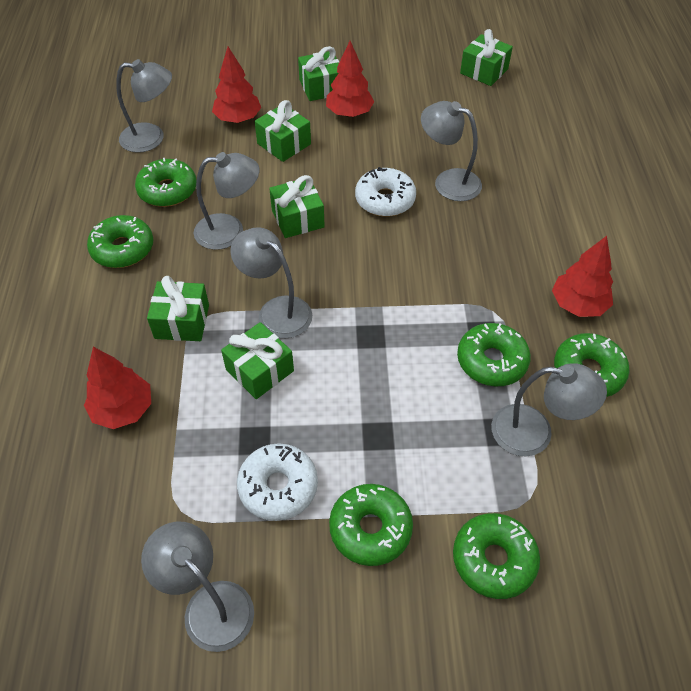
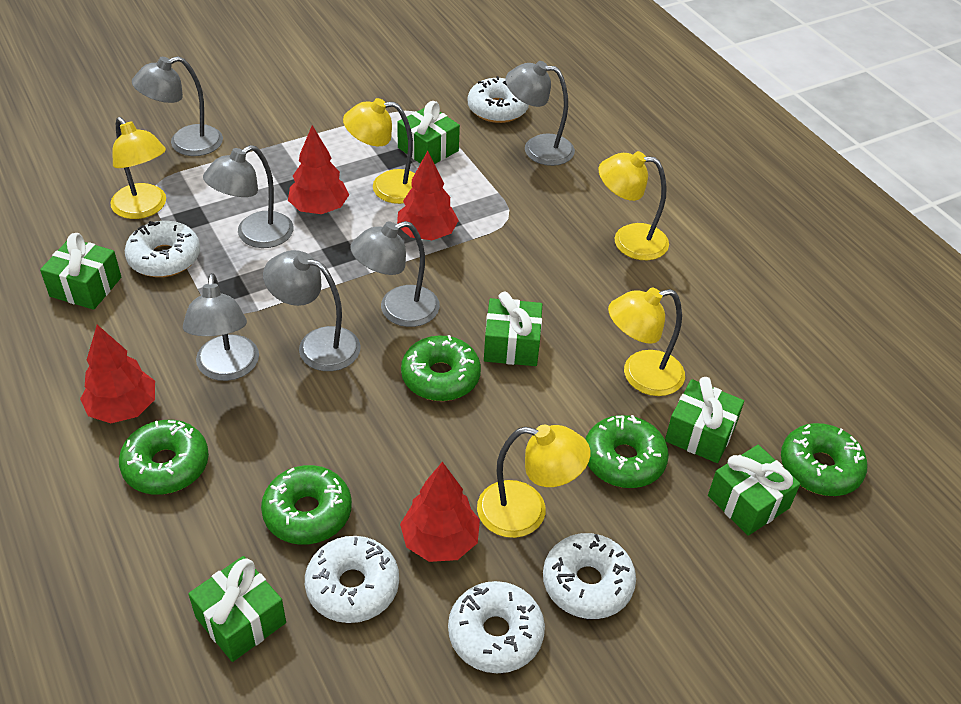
green donut: [87,215,153,268] [135,158,197,207] [329,484,413,566] [453,513,540,599] [457,323,531,386] [554,333,630,397] = 6 -> [119,420,209,495] [261,465,352,545] [401,335,481,401] [586,415,669,488] [781,423,867,496] = 5
white donut: [237,443,318,521] [355,167,416,217] = 2 -> [125,221,200,277] [305,536,399,623] [448,581,545,673] [468,76,529,123] [543,533,636,619] = 5
yellow lamp: none = 0 -> [110,117,166,219] [343,98,415,204] [477,425,590,538] [599,151,669,260] [608,288,685,396] = 5

